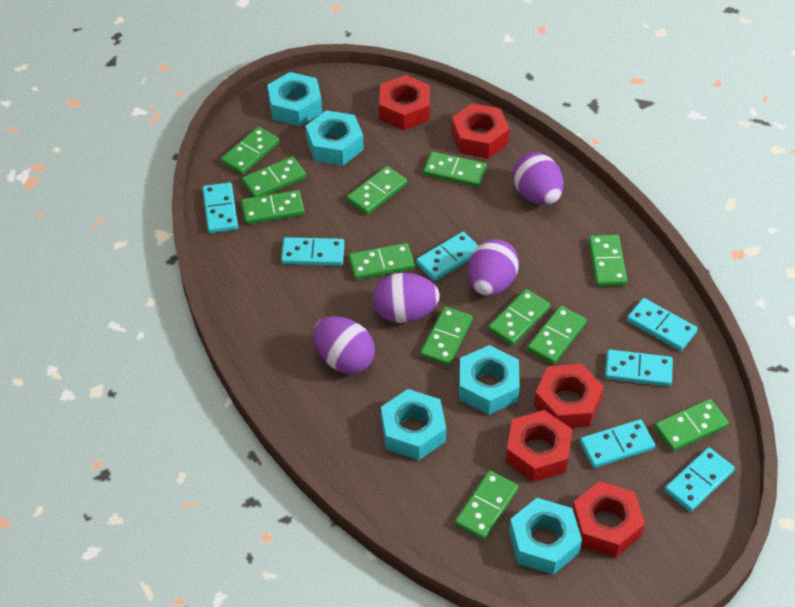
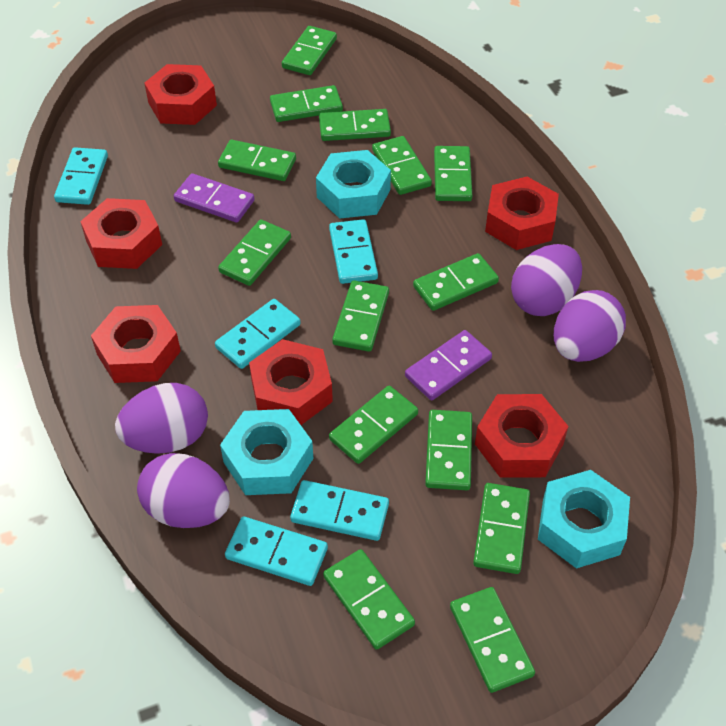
green domino: [221,127,279,175] [241,190,305,224] [242,156,306,197] [346,166,407,215] [348,243,415,280] [420,306,473,366] [423,151,487,187] [455,470,519,540] [488,289,550,346] [527,306,587,364] [589,235,628,286] [654,399,729,452] = 12 -> [218,140,296,181] [218,219,291,286] [270,85,343,122] [282,26,337,75] [319,109,391,141] [323,549,415,650] [329,386,418,464] [332,280,389,352] [372,136,432,195] [413,253,499,311] [425,410,472,490] [434,146,472,201] [450,587,535,693] [473,483,530,574] = 14
purple domino: none = 0 -> [174,173,254,223] [405,330,492,401] = 2
red nut: [379,75,430,130] [451,103,510,159] [505,410,573,482] [534,364,604,428] [572,481,645,558] = 5 -> [80,198,162,269] [91,305,181,383] [144,64,217,125] [249,339,333,425] [475,394,568,477] [485,177,559,250] = 6
turquoise domino: [202,182,238,233] [281,237,345,266] [416,232,479,281] [580,419,655,468] [605,349,673,386] [627,298,698,351] [665,447,735,512] = 7 -> [54,147,108,205] [215,299,301,369] [225,517,328,586] [290,480,389,541] [329,219,378,284] = 5
turquoise nut: [267,72,322,126] [306,110,364,166] [381,389,446,460] [459,345,520,415] [509,498,582,575] = 5 -> [220,409,314,495] [316,150,391,219] [538,470,630,569] = 3

